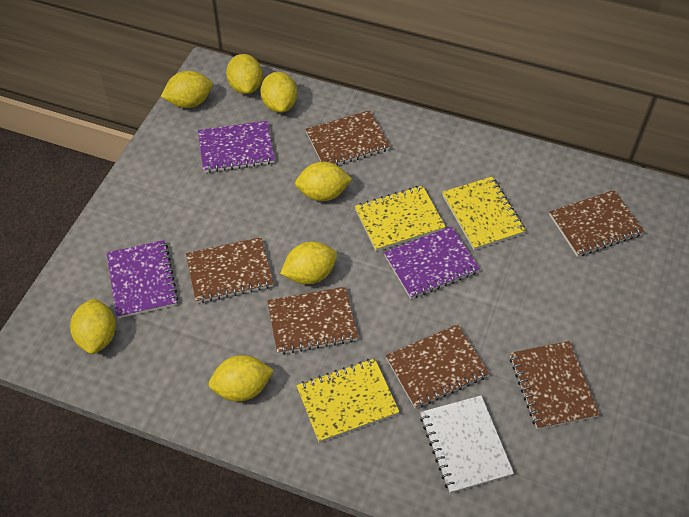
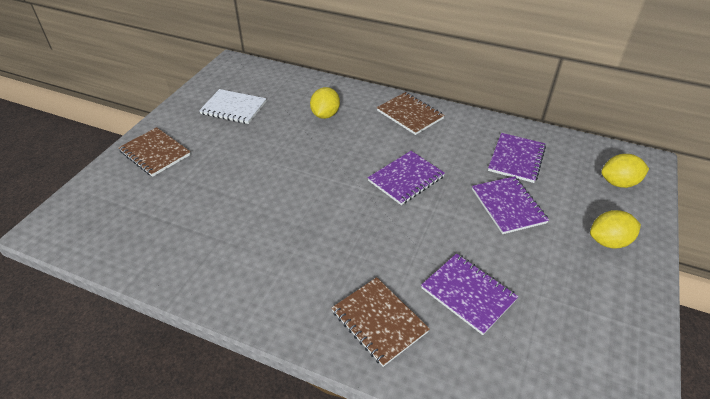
brown notebook: [186,237,274,303] [267,287,358,355] [305,110,390,166] [385,324,489,409] [510,341,600,430] [549,190,644,257] = 6 -> [118,127,191,177] [331,277,430,367] [377,92,445,135] = 3
purple notebook: [106,240,179,318] [198,121,275,173] [384,226,480,299] = 3 -> [368,151,445,205] [421,253,519,335] [472,176,549,234] [488,133,546,183] = 4
yellow lemon: [70,298,116,354] [161,71,212,108] [209,355,274,402] [226,54,263,94] [260,72,297,113] [280,242,337,284] [295,162,352,201] = 7 -> [310,87,340,119] [590,210,641,249] [601,154,649,188] = 3
yellow notebook: [296,358,399,443] [355,185,446,251] [442,177,526,250] = 3 -> none = 0

